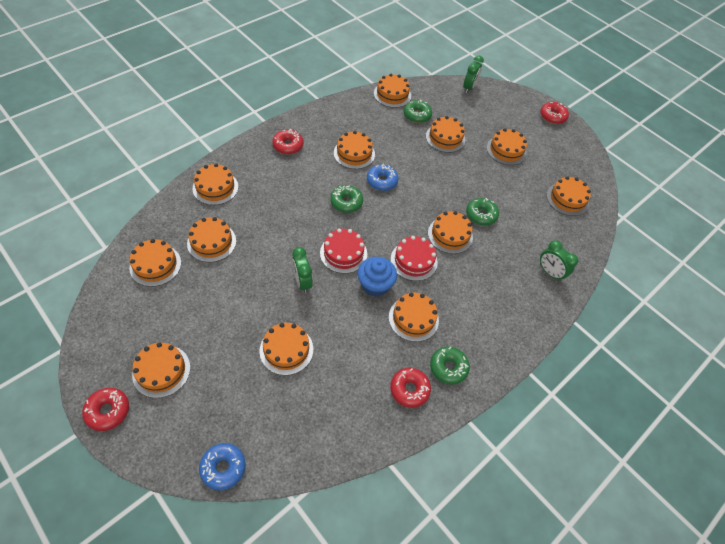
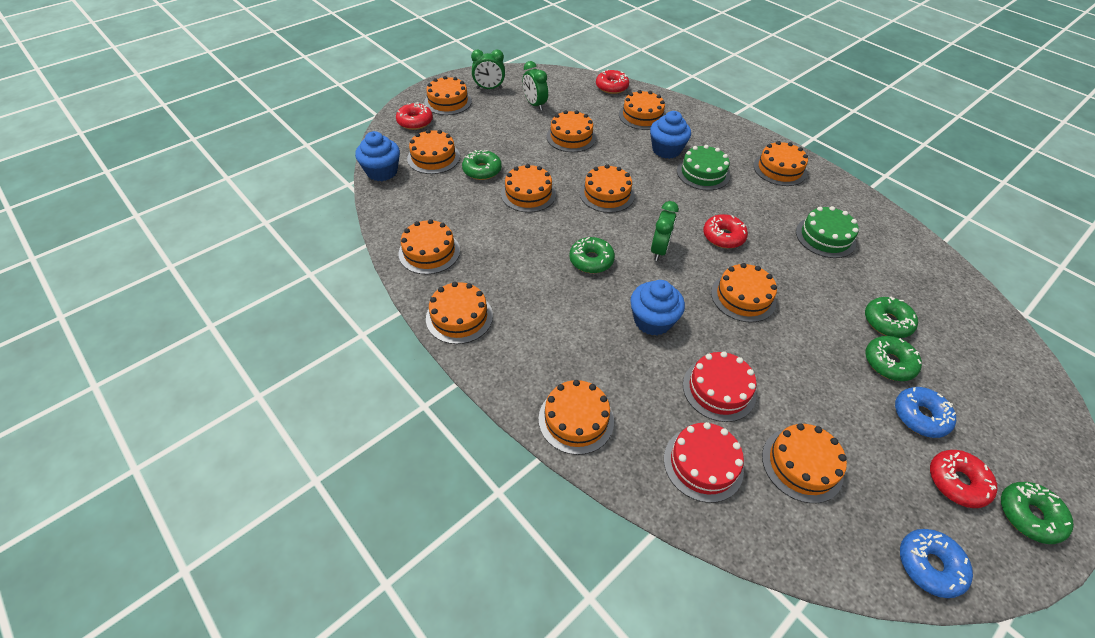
blue cupcake: [358,257,397,297] = 1 -> [355,131,400,181] [630,280,685,335] [650,111,691,159] = 3
green cake: none = 0 -> [677,145,730,191] [796,206,859,258] = 2
green donut: [330,185,363,213] [404,100,432,123] [430,347,470,385] [466,198,499,226] = 4 -> [462,150,502,180] [569,237,615,273] [865,296,918,338] [865,336,922,381] [1001,482,1074,544] = 5

